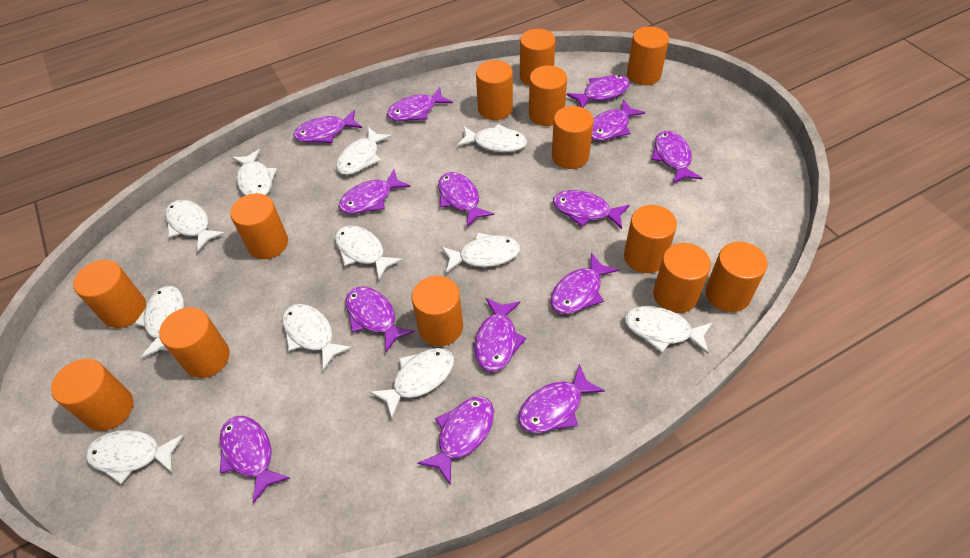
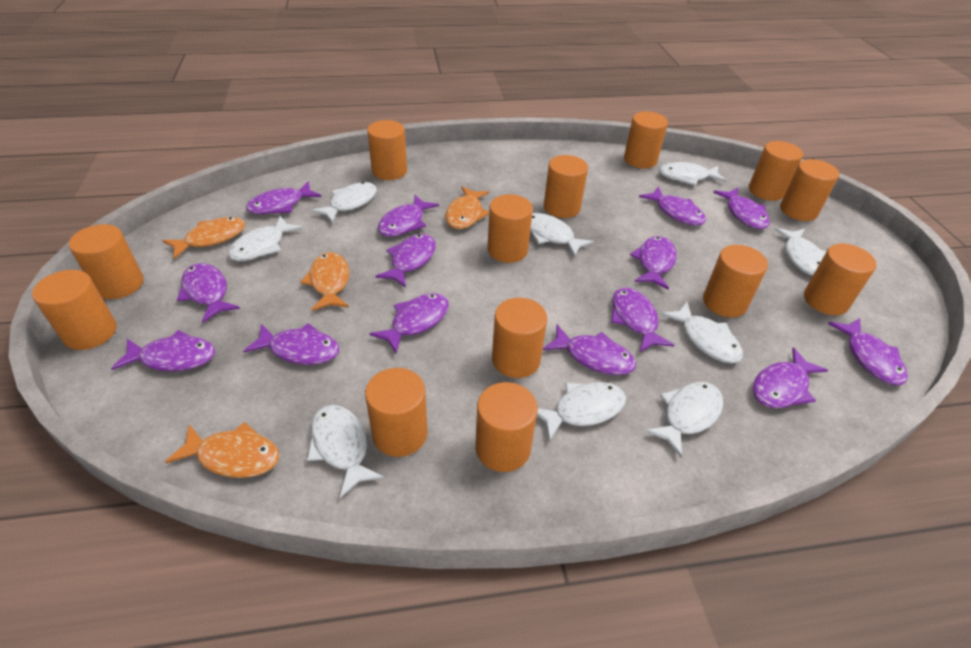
orange fish: none = 0 -> [162,217,245,259] [165,422,280,478] [300,252,349,311] [446,186,489,229] = 4
white fish: [85,430,184,484] [134,286,184,359] [165,200,225,252] [231,149,277,195] [282,304,352,371] [335,225,403,280] [336,127,392,175] [370,348,454,418] [441,232,520,273] [457,124,527,152] [624,306,712,354] = 11 -> [228,216,303,261] [307,405,384,498] [311,182,377,224] [530,213,594,257] [537,382,626,441] [644,382,723,458] [659,162,726,186] [661,301,743,363] [774,228,827,276] = 9

